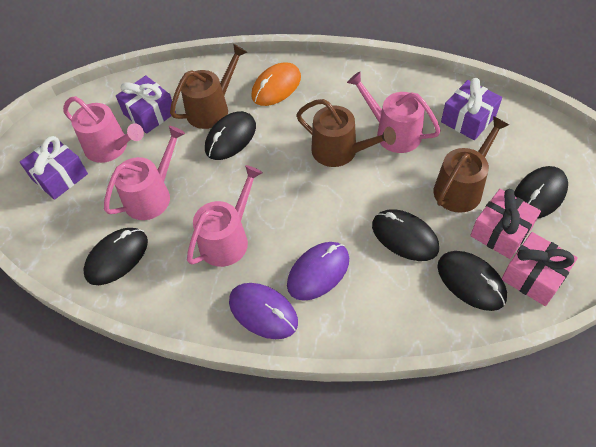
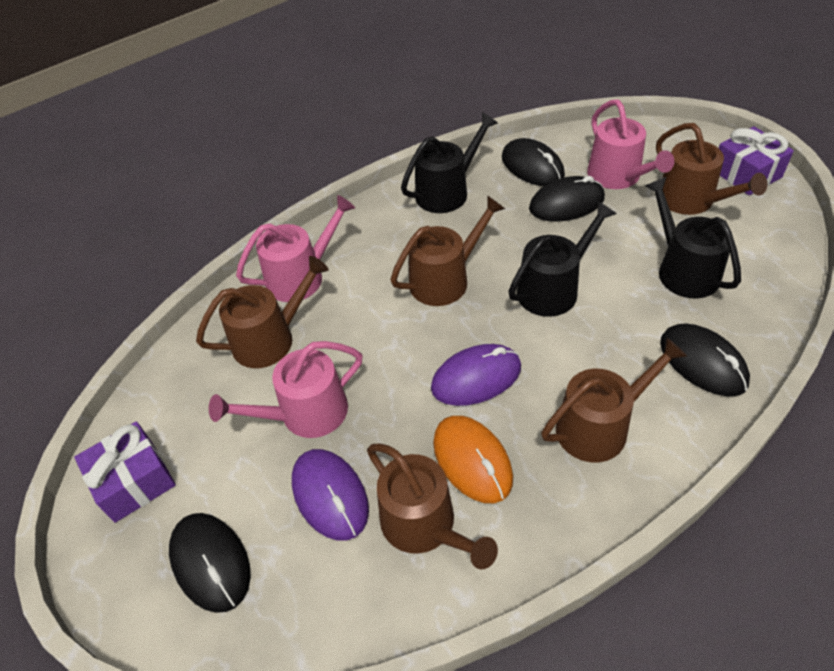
black mouse: [83,228,148,285] [205,111,256,160] [372,209,439,261] [437,251,507,311] [515,166,568,219] = 5 -> [169,513,251,613] [502,138,565,186] [529,176,605,222] [660,323,750,396] = 4
black watering can: none = 0 -> [401,112,498,213] [508,201,617,317] [645,177,741,299] = 3
brown watering can: [170,44,247,129] [296,99,396,167] [434,116,509,213] = 3 -> [196,256,329,368] [367,444,498,569] [390,196,505,306] [541,338,687,462] [656,123,767,215] = 5
pink gift: [470,189,541,259] [501,232,578,306] = 2 -> none = 0
pink watering can: [63,96,144,163] [104,126,186,220] [187,165,263,267] [347,71,441,153] = 4 -> [209,341,362,438] [236,195,355,302] [587,99,674,189] = 3
purple gift: [20,136,88,200] [116,75,176,134] [441,78,502,140] = 3 -> [74,421,176,523] [719,126,794,195] = 2

